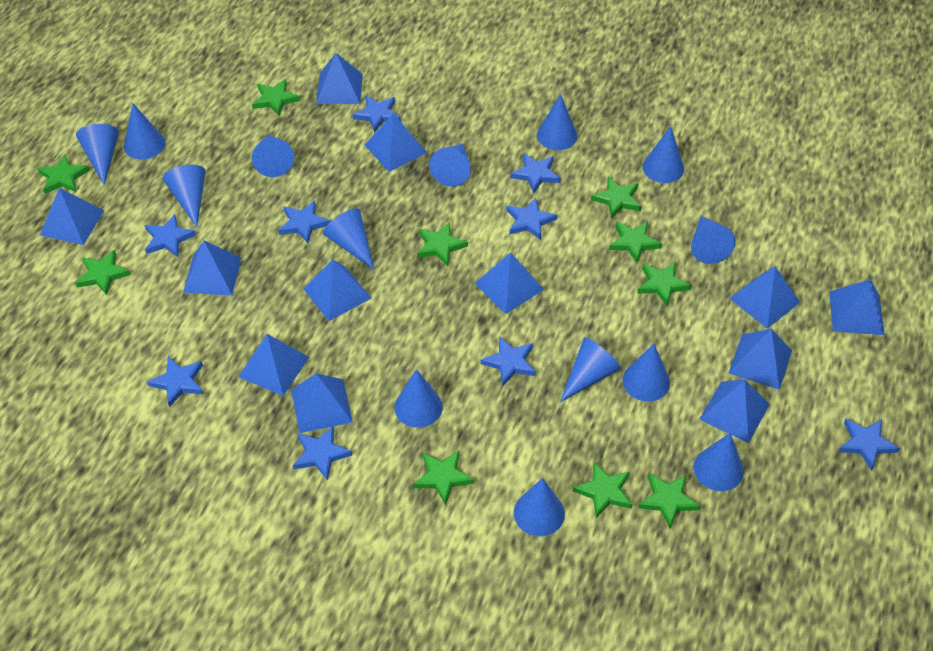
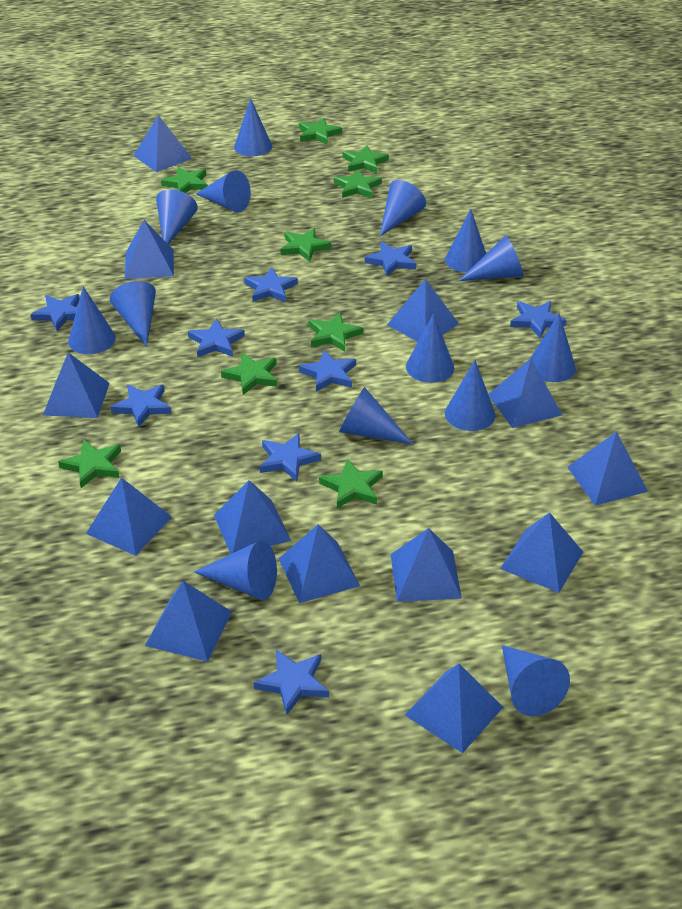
blue pyramid: [40,188,105,245] [183,241,241,296] [238,334,309,396] [291,373,353,433] [304,260,372,321] [316,53,363,104] [365,113,427,172] [474,252,544,314] [699,379,770,443] [729,266,801,329] [729,329,792,390] [829,279,885,335] = 12 -> [43,352,110,418] [86,477,172,556] [125,220,174,279] [133,115,192,172] [145,581,232,662] [214,480,291,554] [279,524,360,603] [387,279,459,342] [391,528,462,602] [405,664,503,753] [488,358,562,428] [500,512,583,593] [567,432,648,506] = 13
green star: [37,154,90,194] [76,250,131,295] [252,79,300,116] [413,450,474,505] [417,222,468,266] [573,462,632,518] [591,177,641,219] [609,221,662,263] [637,262,692,307] [638,474,701,528] = 10 -> [58,440,121,488] [161,167,208,193] [221,353,278,395] [281,228,331,262] [299,118,342,145] [309,313,363,352] [319,458,383,508] [334,169,382,198] [343,145,389,173] = 9

